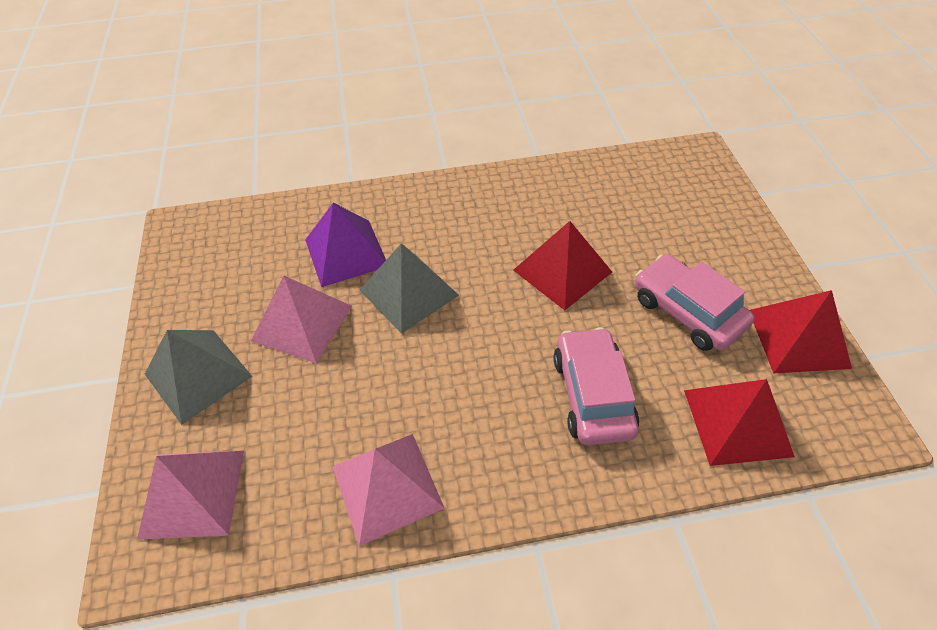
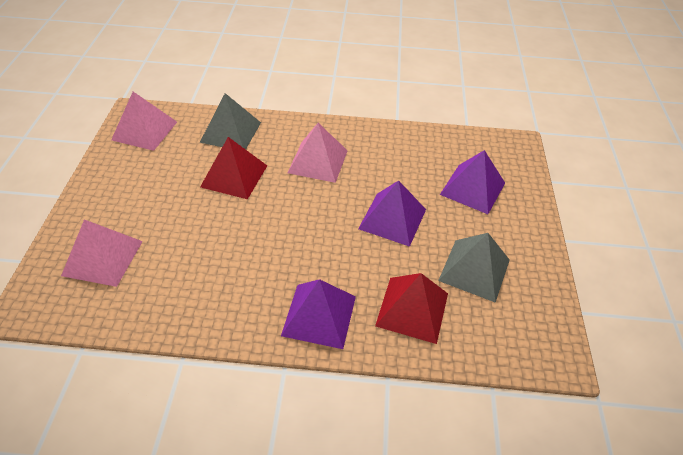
pink car: [554,327,639,445] [635,254,755,351] = 2 -> none = 0
purple pyramid: [305,203,386,287] = 1 -> [281,279,356,349] [358,180,426,247] [440,150,505,214] = 3
red pyramid: [513,221,612,310] [684,379,795,466] [750,290,852,373] = 3 -> [200,137,267,199] [375,273,448,344] = 2

